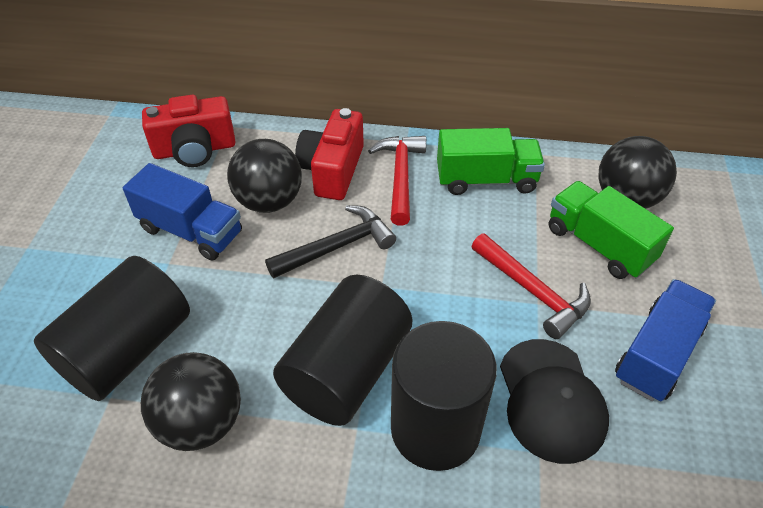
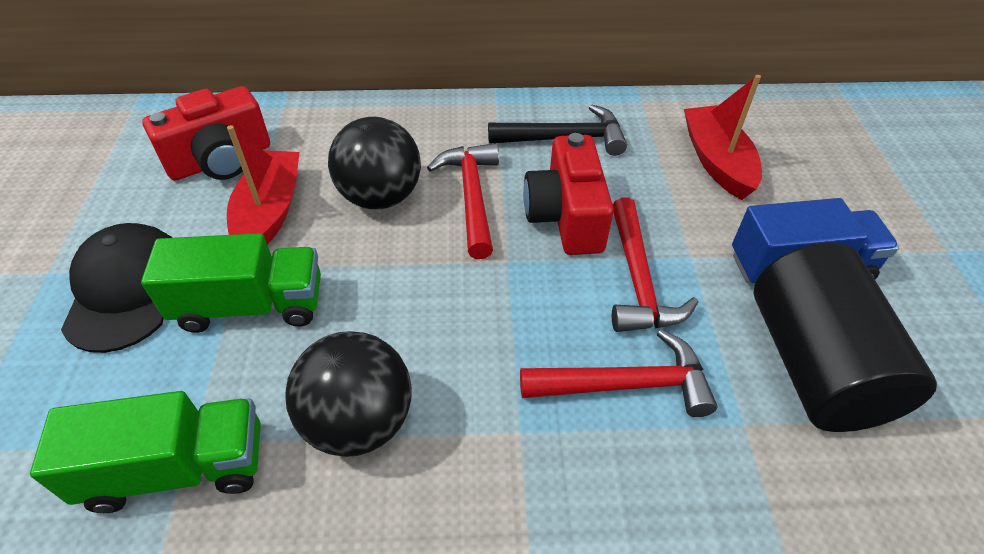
black ball: [141,352,241,451] [227,139,302,213] [598,136,677,209] = 3 -> [285,331,412,457] [328,117,421,209] = 2
black cylinder: [34,256,190,401] [273,275,412,426] [391,321,497,471] = 3 -> [754,242,937,432] = 1
blue truck: [123,163,242,261] [615,279,716,401] = 2 -> [732,198,899,283] = 1
red boat: none = 0 -> [227,125,300,245] [684,75,762,200] = 2
red hammer: [368,136,426,226] [471,233,591,339] = 2 -> [427,143,499,259] [520,330,717,417] [612,197,698,332] = 3

